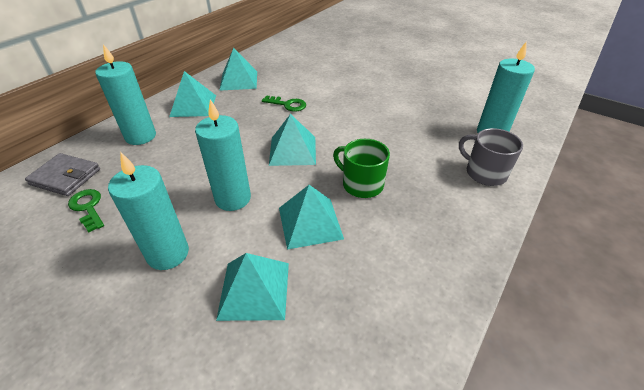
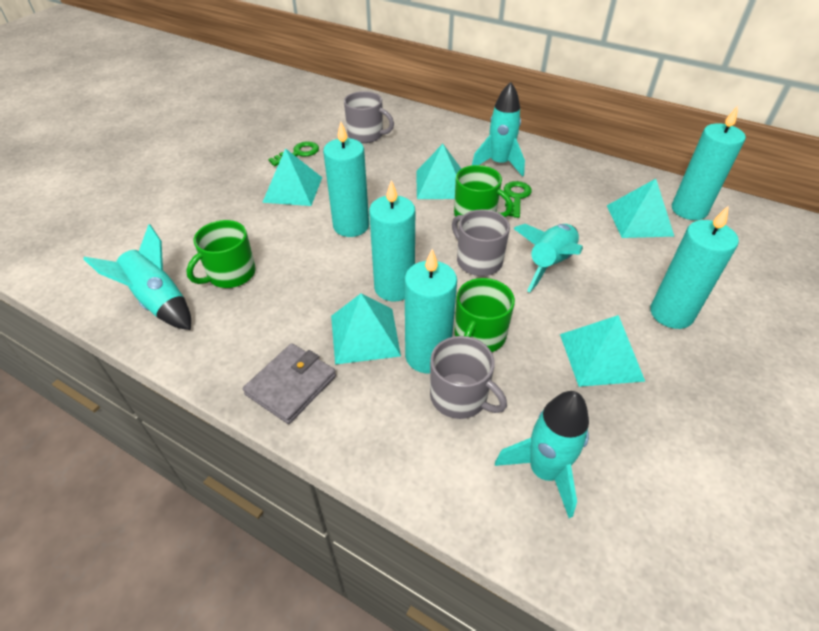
green mug: [333,139,390,198] = 1 -> [186,220,256,288] [454,165,513,217] [454,278,515,352] = 3
grey mug: [459,128,523,186] = 1 -> [344,91,394,143] [430,336,507,419] [452,209,510,276] = 3
turquoise candle: [95,44,156,145] [108,153,189,270] [195,99,251,211] [477,42,535,133] = 4 -> [323,122,369,237] [369,180,415,302] [405,249,457,373] [650,205,739,329] [672,106,746,220] = 5
turquoise rocket: none = 0 -> [83,224,191,330] [472,82,525,177] [495,391,589,518] [513,224,583,292] = 4

